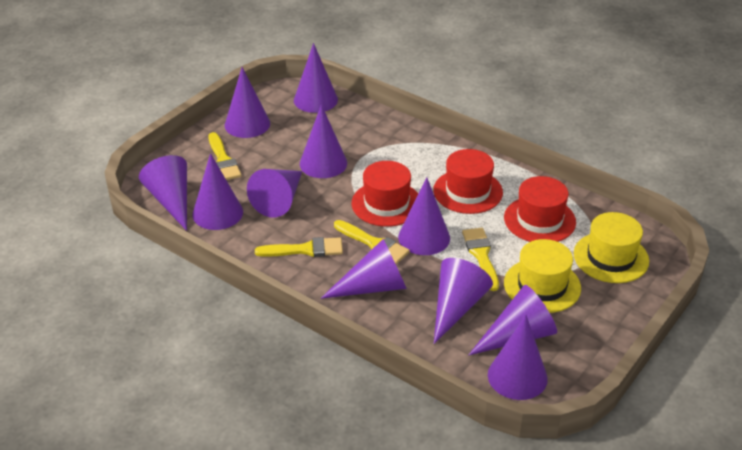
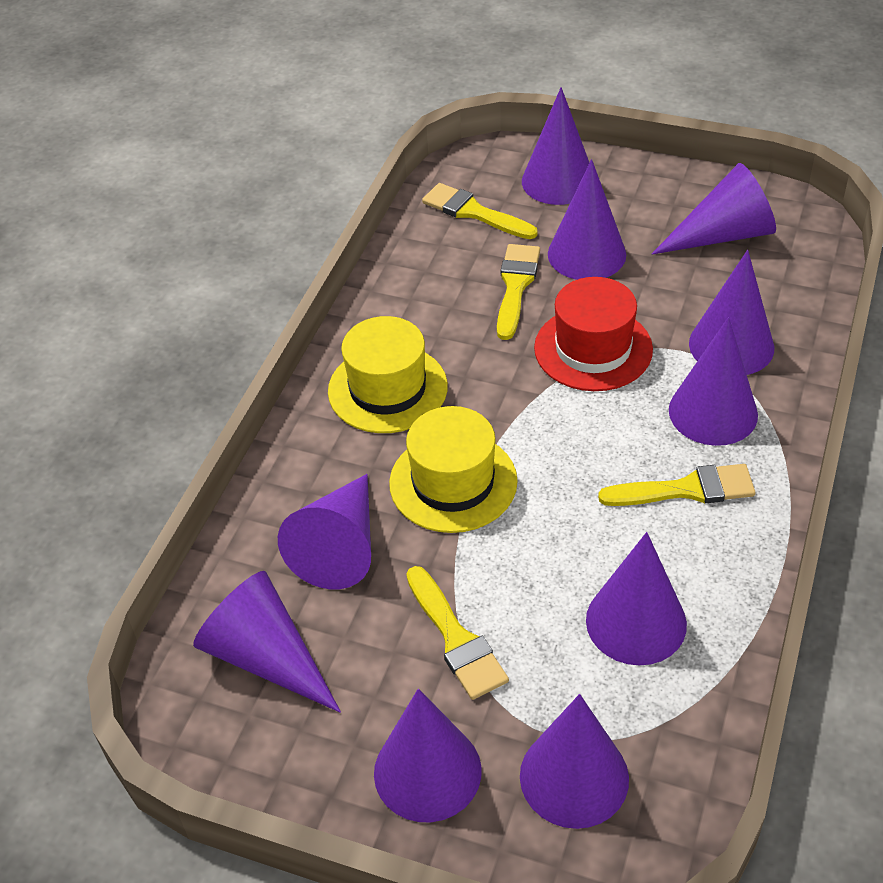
purple cone: [139,155,187,231] [192,153,243,230] [225,67,270,138] [247,169,302,218] [294,43,338,113] [300,105,347,178] [321,239,407,299] [398,177,450,255] [434,258,493,344] [469,285,557,355] [488,315,548,400] = 11 -> [193,571,341,712] [278,474,371,589] [374,689,482,822] [520,694,629,829] [522,87,589,205] [548,159,626,280] [586,532,687,665] [652,163,776,254] [669,317,758,446] [689,250,774,375] = 10
red hat: [352,161,418,227] [433,149,503,214] [504,176,576,242] = 3 -> [534,277,653,391] = 1

